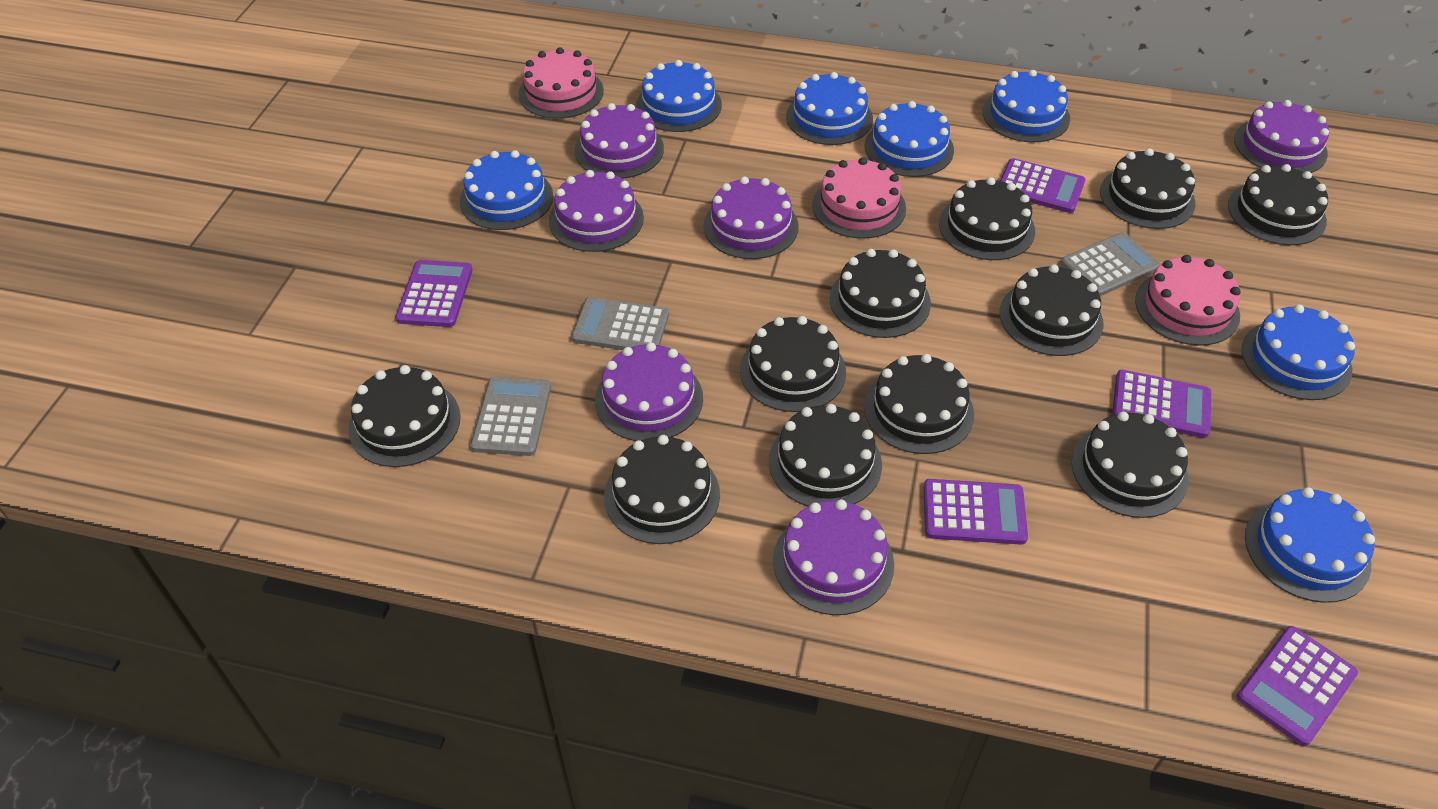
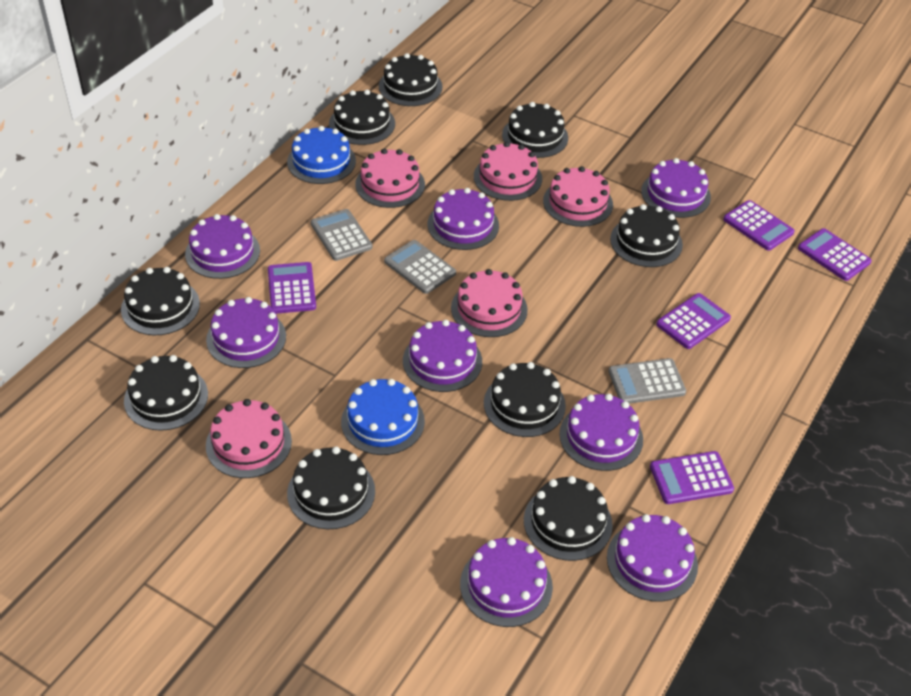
black cake: [348,365,461,467] [604,435,720,544] [740,316,846,412] [769,404,882,506] [830,249,931,338] [864,354,974,454] [939,177,1035,260] [999,264,1103,356] [1071,411,1189,518] [1100,148,1196,229] [1228,164,1328,245] = 11 -> [121,267,200,335] [124,355,208,431] [287,447,375,529] [329,90,395,145] [379,53,442,106] [484,362,566,437] [502,102,568,158] [524,476,613,561] [610,204,683,267] = 9
blue cake: [460,150,553,230] [636,60,722,132] [786,72,873,145] [865,101,954,177] [982,70,1070,143] [1241,305,1355,400] [1245,487,1375,603] = 7 -> [287,126,356,184] [341,379,425,455] = 2
pink cake: [518,47,604,119] [812,157,906,239] [1135,255,1241,346] = 3 -> [206,399,292,478] [355,148,425,208] [451,269,528,337] [474,142,542,201] [543,166,613,227] = 5
purple cake: [549,170,644,252] [575,103,664,179] [595,342,703,441] [703,177,799,259] [773,499,894,615] [1234,100,1329,173] = 6 -> [185,214,260,279] [206,297,286,368] [403,320,482,392] [428,188,499,250] [460,537,553,627] [559,394,643,471] [607,514,698,602] [641,158,711,218] = 8

